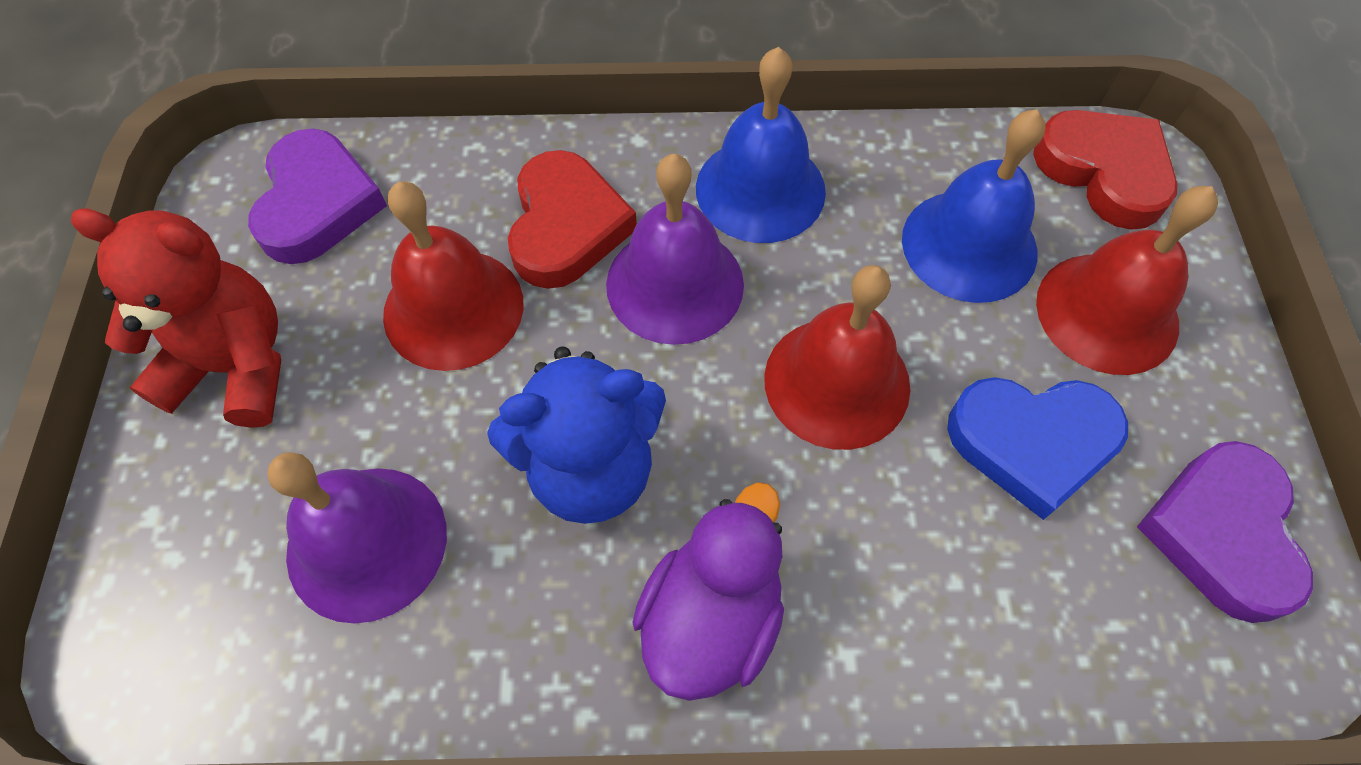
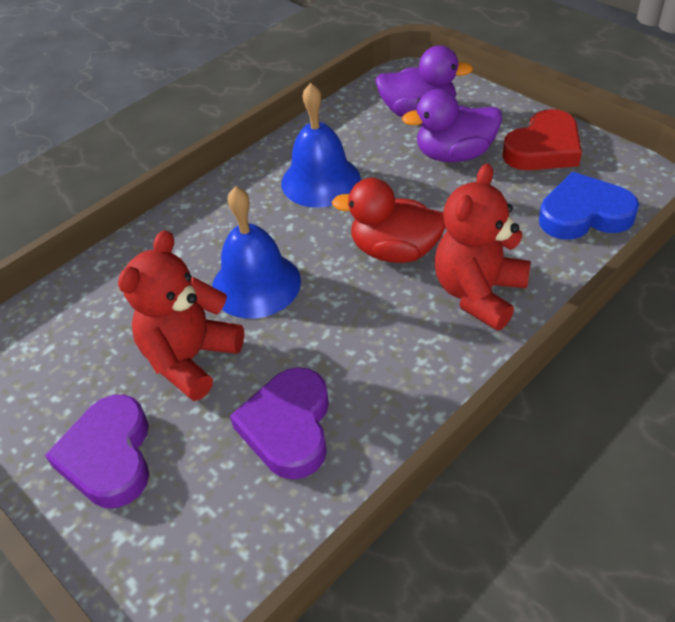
blue teddy bear: [487,346,666,524] = 1 -> none = 0
purple bell: [267,452,447,624] [606,154,744,345] = 2 -> none = 0
purple duck: [632,482,784,701] = 1 -> [375,45,473,117] [402,89,502,162] = 2
red bell: [383,181,524,371] [764,265,910,450] [1036,186,1218,375] = 3 -> none = 0
red duck: none = 0 -> [332,178,445,263] = 1
red heart: [508,150,637,289] [1033,110,1178,230] = 2 -> [502,109,582,170] = 1
red teddy bear: [71,208,281,428] = 1 -> [118,230,244,401] [435,163,531,331] = 2

